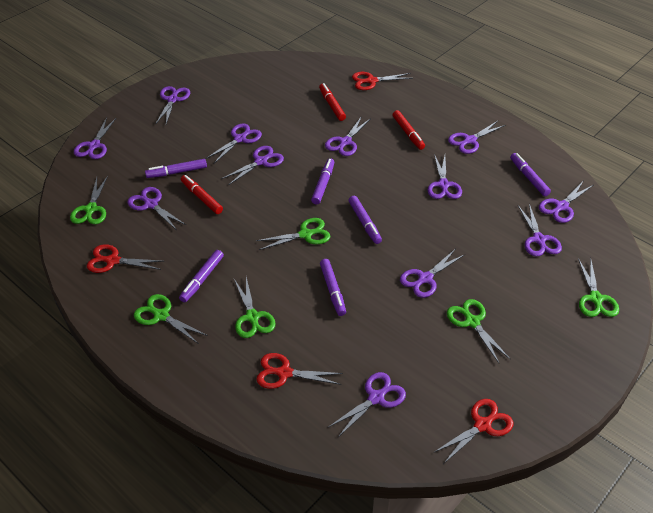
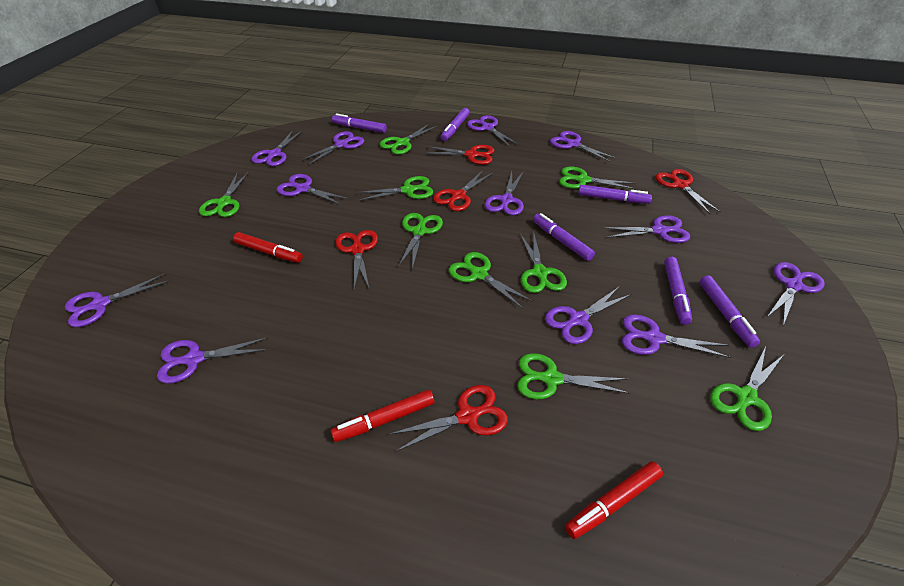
green scissors: [70,176,108,224] [134,294,208,344] [234,277,276,338] [256,218,330,250] [447,299,511,364] [578,258,619,317] = 6 -> [199,172,249,217] [355,176,433,201] [380,123,438,155] [398,213,443,270] [449,252,533,309] [517,353,630,399] [520,232,567,293] [559,166,636,189] [710,346,783,431] = 9
red scissors: [87,244,162,273] [256,353,343,389] [352,72,413,90] [433,399,513,463] = 4 -> [335,230,378,289] [389,385,508,452] [424,145,494,165] [433,169,493,211] [655,169,721,215] = 5

